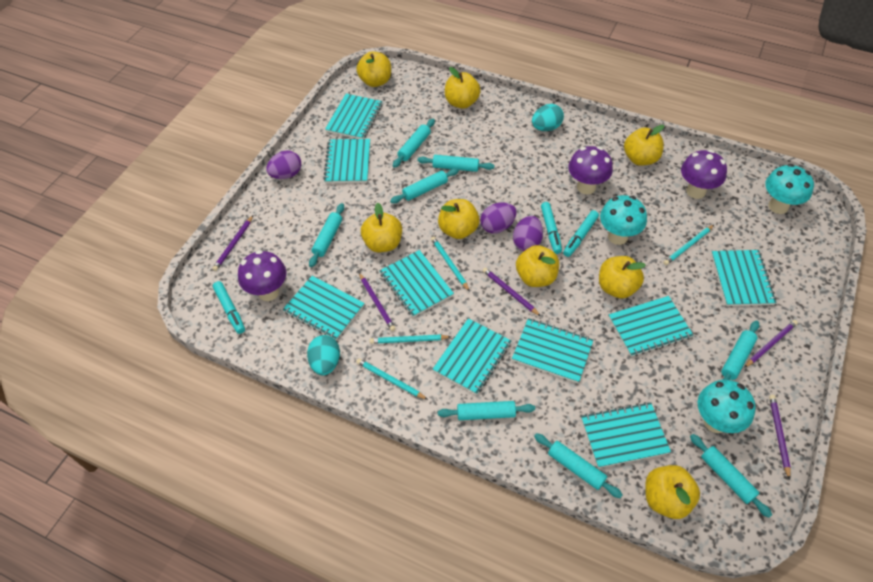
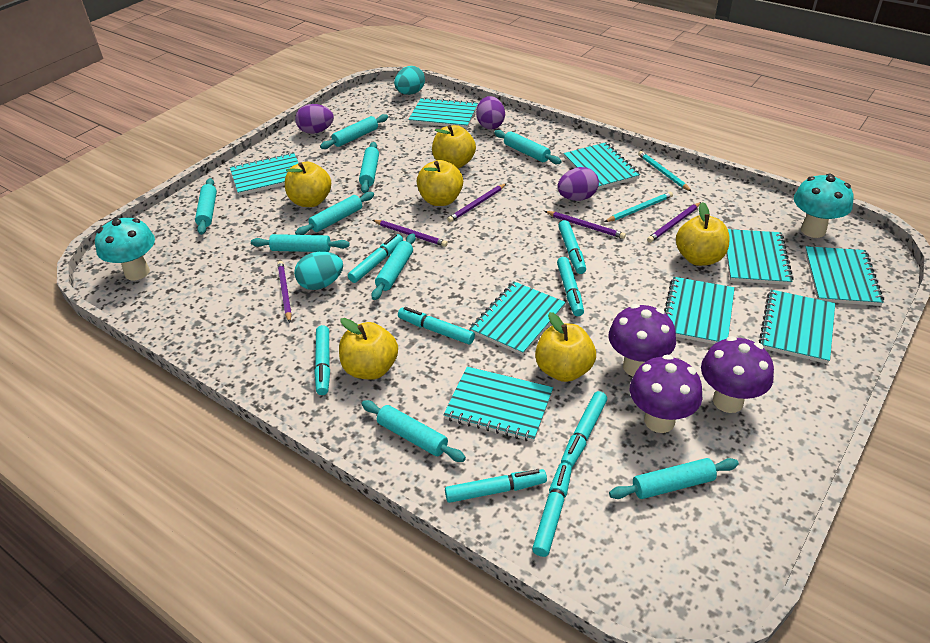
turquoise marker: [213,281,245,334] [541,202,562,254] [563,210,599,257] = 3 -> [314,325,330,395] [348,234,403,283] [398,307,475,344] [445,469,547,503] [532,463,572,557] [557,257,584,316] [558,220,586,274] [561,391,607,468] = 8
turquoise mushroom: [600,195,647,245] [698,380,756,433] [765,164,814,214] = 3 -> [95,217,155,281] [794,174,854,238] = 2
turquoise pencil: [356,358,428,400] [370,335,451,344] [431,236,470,291] [663,225,714,265] = 4 -> [605,192,673,222] [638,151,692,192] = 2
turquoise rolling pin: [309,203,344,267] [390,168,459,203] [393,119,435,168] [418,155,495,172] [438,401,535,420] [534,433,622,498] [690,434,772,518] [721,321,759,380] = 8 -> [195,178,217,235] [251,234,350,252] [295,192,374,235] [320,114,388,149] [359,142,379,193] [361,400,466,462] [372,233,416,300] [494,130,561,164] [609,458,739,499] = 9
yellow apple: [356,51,391,87] [361,203,402,252] [438,199,480,239] [445,67,481,109] [516,245,559,287] [599,256,646,298] [624,125,664,166] [645,465,700,519] = 8 -> [285,161,331,207] [339,318,398,380] [417,160,463,206] [432,125,476,169] [535,312,596,382] [676,202,730,266] = 6

